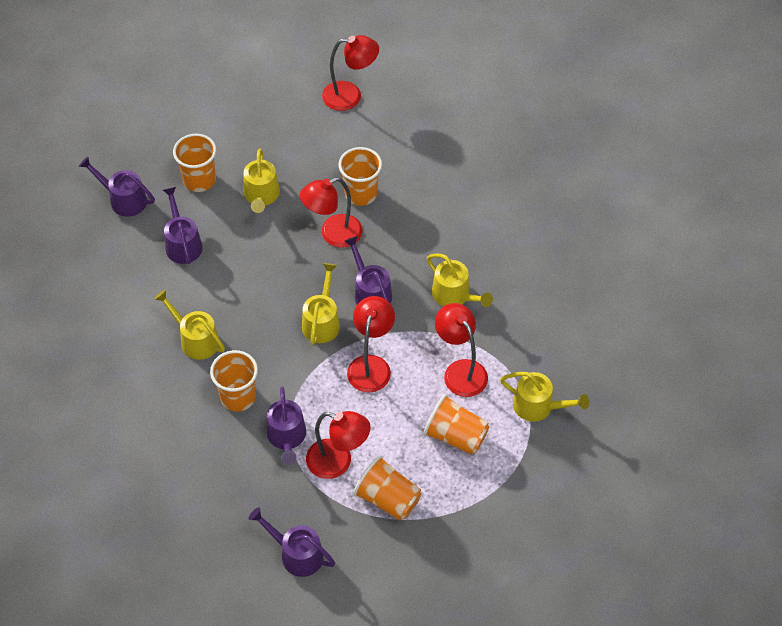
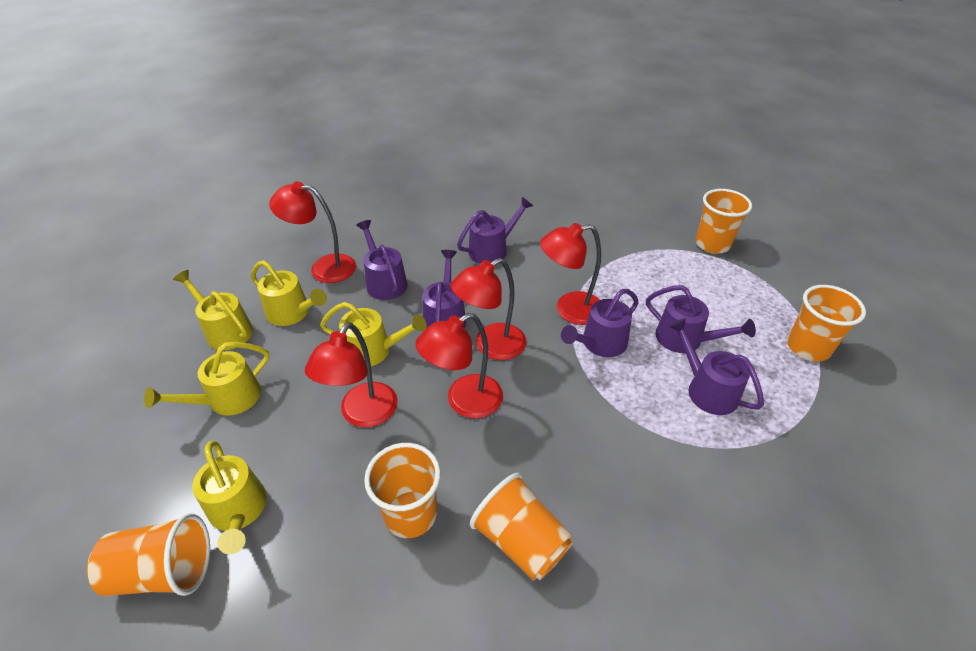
purple watering can: [79,156,155,217] [163,187,203,264] [248,507,335,577] [267,386,306,465] [344,236,392,304] = 5 -> [356,220,407,300] [422,250,466,329] [457,197,533,264] [561,289,639,357] [646,285,756,353] [668,318,764,415] = 6

